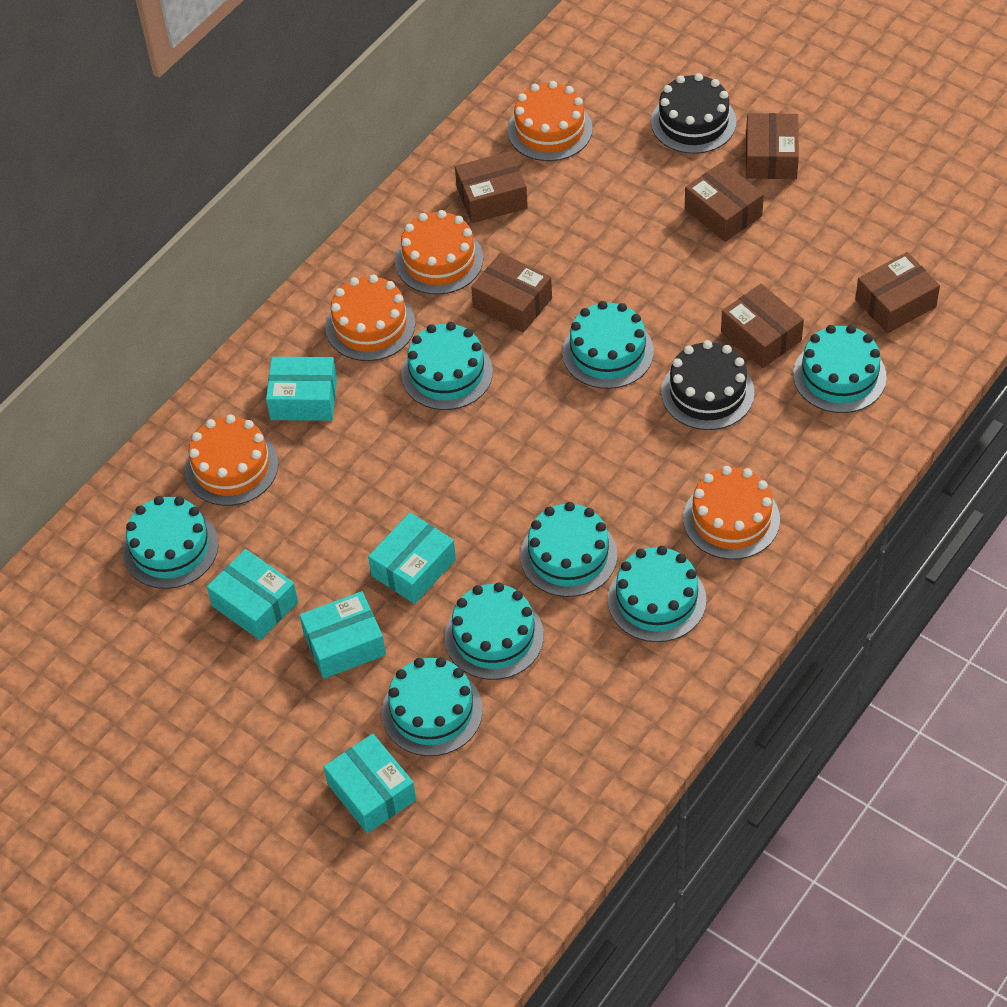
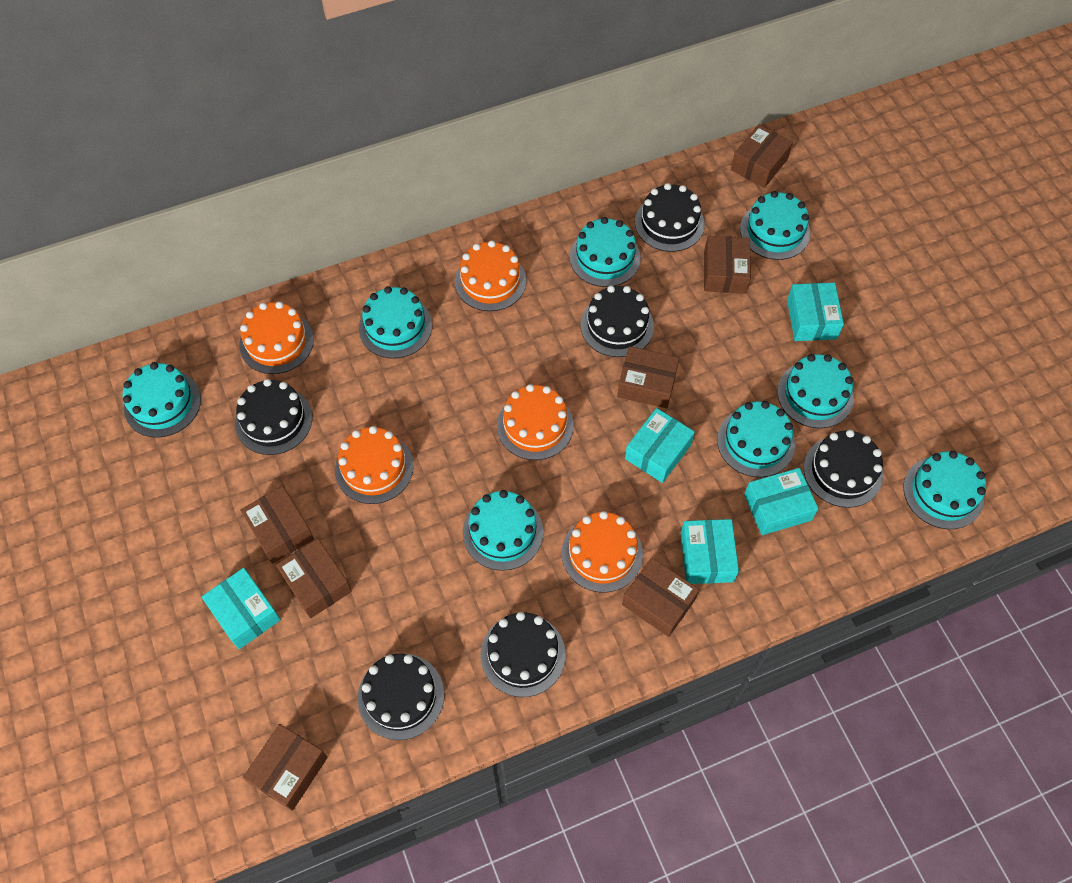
black cake: [651,73,736,154] [661,340,754,430] = 2 -> [235,379,312,455] [358,654,444,740] [481,612,566,697] [581,285,654,357] [635,183,705,252] [804,430,883,508] = 6
brown box: [455,151,528,223] [471,253,552,333] [685,162,764,242] [721,284,804,368] [746,113,799,179] [855,252,940,333] = 6 -> [240,486,314,564] [243,724,328,811] [276,538,352,619] [617,346,679,409] [622,558,699,637] [704,236,751,294] [731,124,793,188] = 7

